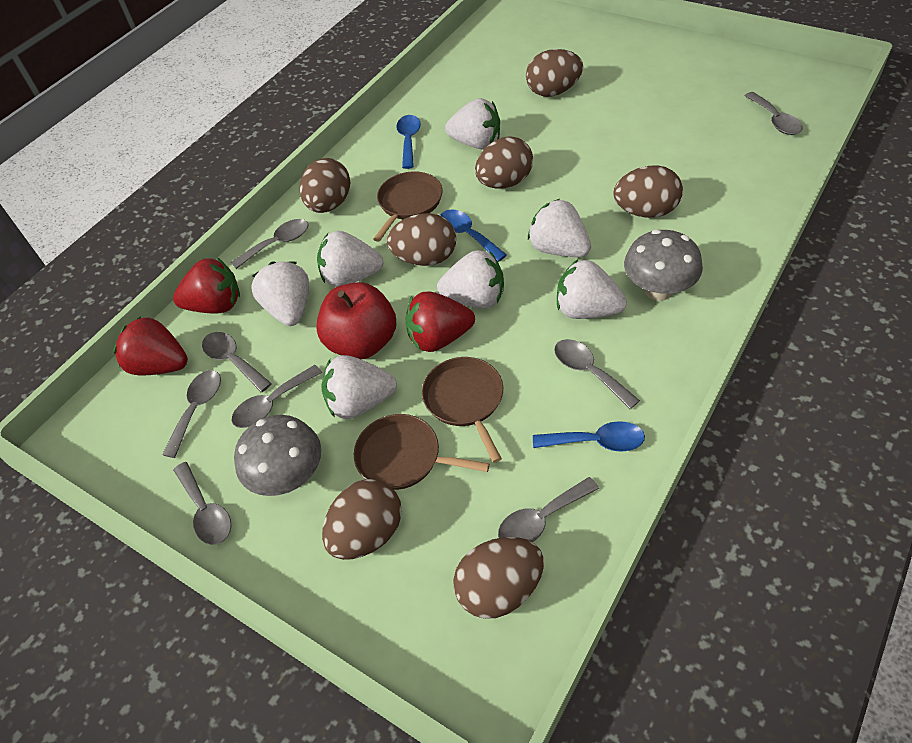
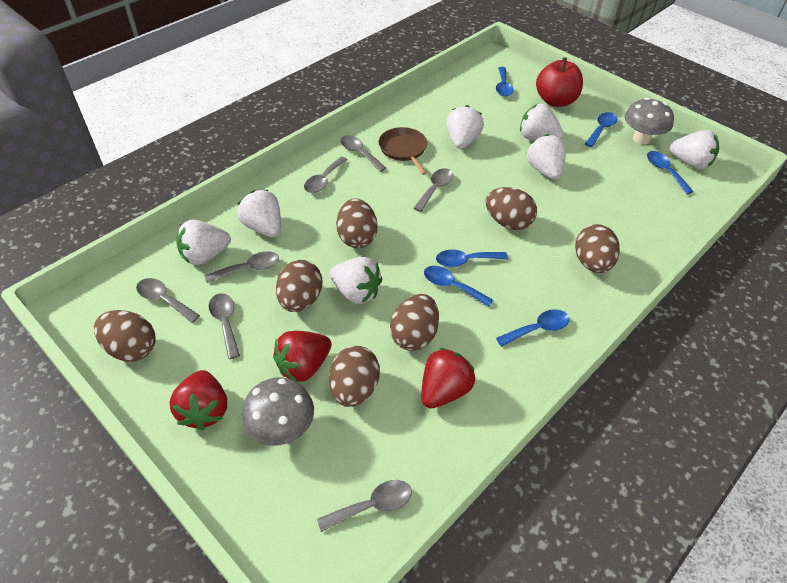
blue spoon: [396,115,421,169] [440,209,507,262] [533,421,645,452] = 3 -> [424,266,493,307] [436,250,508,267] [496,67,514,96] [496,309,569,347] [585,112,617,147] [647,151,694,194] = 6
brown pan: [354,414,490,490] [374,171,443,242] [422,357,503,463] = 3 -> [379,127,427,175] = 1
grey spoon: [162,370,221,458] [173,462,231,545] [202,332,272,392] [231,219,308,269] [232,365,322,428] [498,477,599,542] [554,339,640,409] [744,92,803,135] = 8 -> [136,278,200,323] [205,251,279,283] [209,293,240,359] [304,157,347,193] [317,480,412,532] [340,135,386,172] [413,168,453,212] = 7

